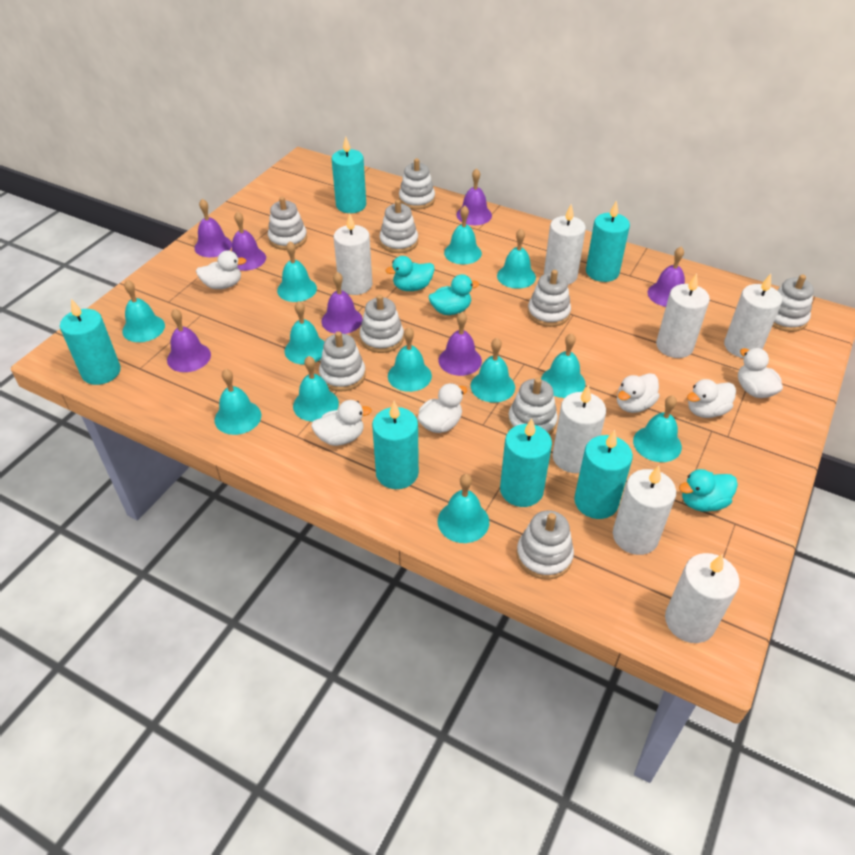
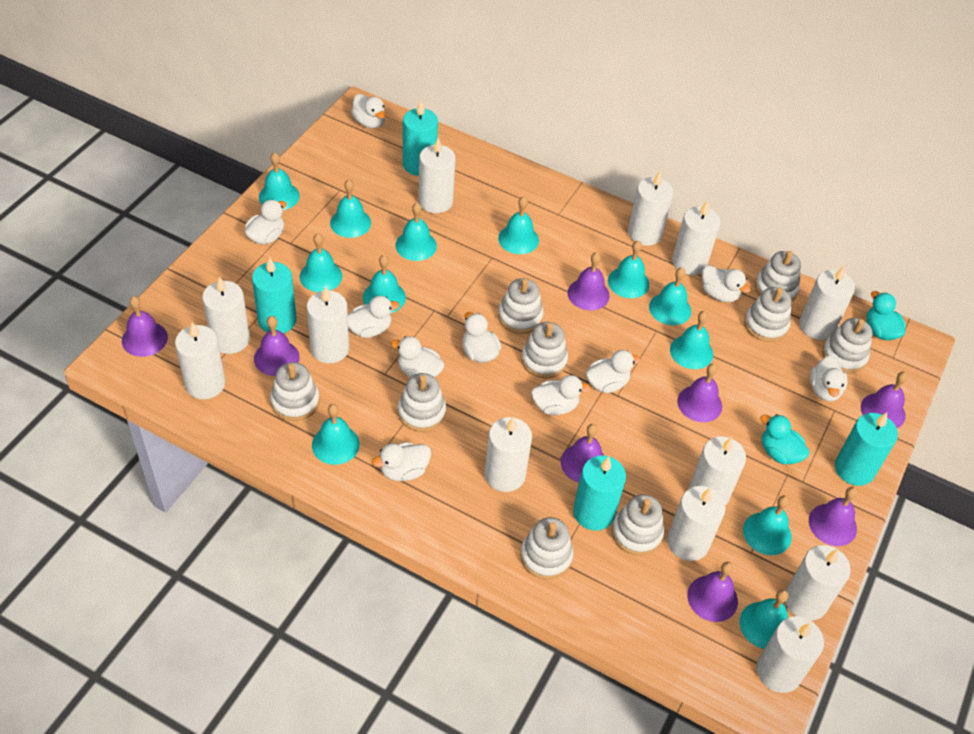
purple bell: [167,308,211,372] [194,199,232,257] [232,211,266,271] [321,272,363,334] [439,312,482,376] [457,168,492,225] [648,247,685,307] = 7 -> [122,296,168,357] [254,316,300,376] [561,424,605,483] [568,252,610,310] [677,363,722,422] [687,562,738,622] [809,487,858,546] [861,372,908,428] = 8
turquoise candle: [60,299,121,385] [331,136,366,213] [372,401,419,489] [500,418,552,507] [574,430,633,519] [586,200,630,282] = 6 -> [252,257,297,333] [403,101,438,176] [573,455,626,531] [835,413,898,486] = 4
turquoise duck: [385,256,435,291] [429,274,479,315] [679,469,738,512] = 3 -> [760,414,810,464] [866,291,906,340] = 2
white candle: [334,213,372,295] [544,204,586,285] [552,385,606,473] [613,466,676,555] [656,273,710,358] [665,553,740,643] [724,274,782,358] = 7 -> [175,322,225,399] [202,276,250,354] [306,286,349,363] [418,138,456,213] [484,417,532,492] [628,171,673,246] [667,486,726,561] [672,200,720,275] [689,436,746,506] [757,616,824,693] [785,545,851,621] [799,266,855,340] = 12
white duck: [196,250,247,289] [311,400,372,446] [418,383,467,433] [617,373,660,413] [687,379,736,418] [738,348,783,398] = 6 -> [245,199,287,245] [348,296,400,338] [351,94,386,129] [372,442,431,481] [391,336,445,377] [462,312,501,363] [531,375,591,415] [586,350,641,393] [702,265,751,302] [810,356,848,401] = 10

